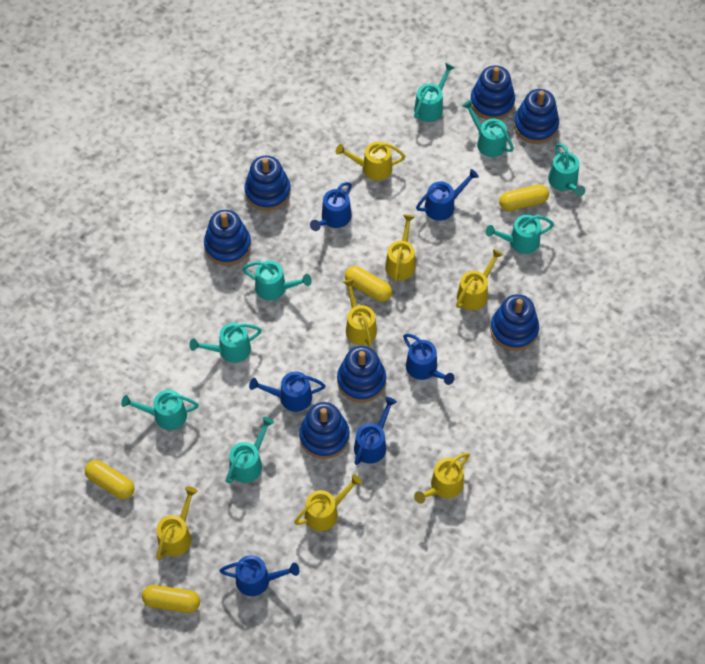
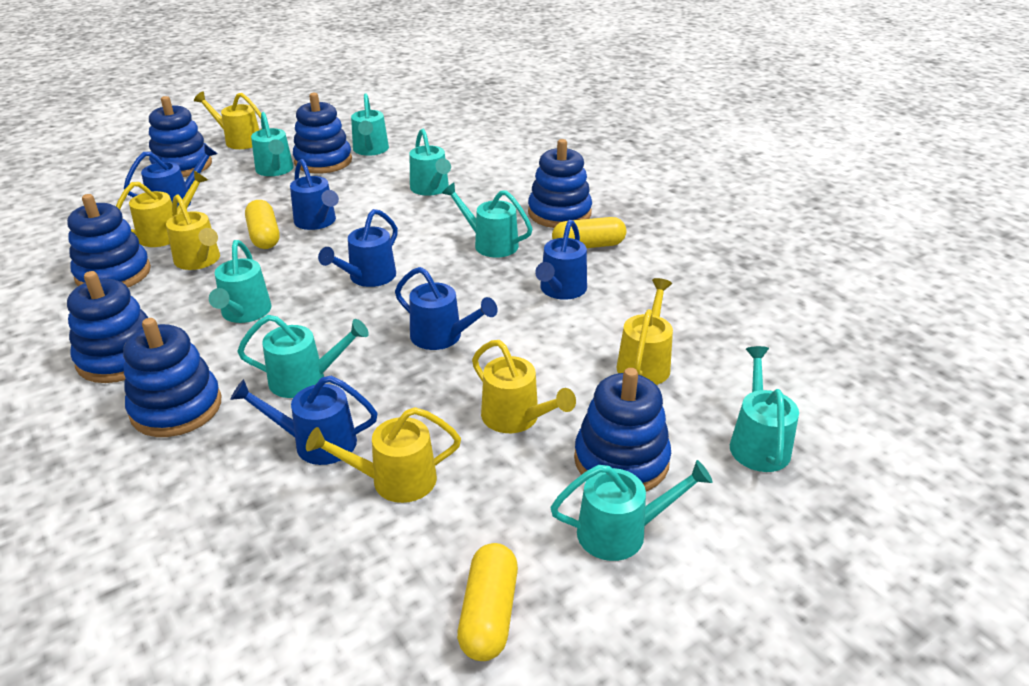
yellow capsule: [85,460,135,499] [142,585,200,613] [345,266,392,302] [499,184,549,211] = 4 -> [245,200,279,249] [457,543,518,661] [552,217,626,248] = 3
yellow watering can: [156,487,198,560] [294,474,362,531] [336,142,405,181] [343,279,377,347] [385,215,416,282] [414,453,470,504] [456,249,503,310] = 7 -> [116,170,208,247] [166,194,220,270] [194,91,262,149] [306,407,461,503] [472,340,576,433] [616,278,673,385] = 6

